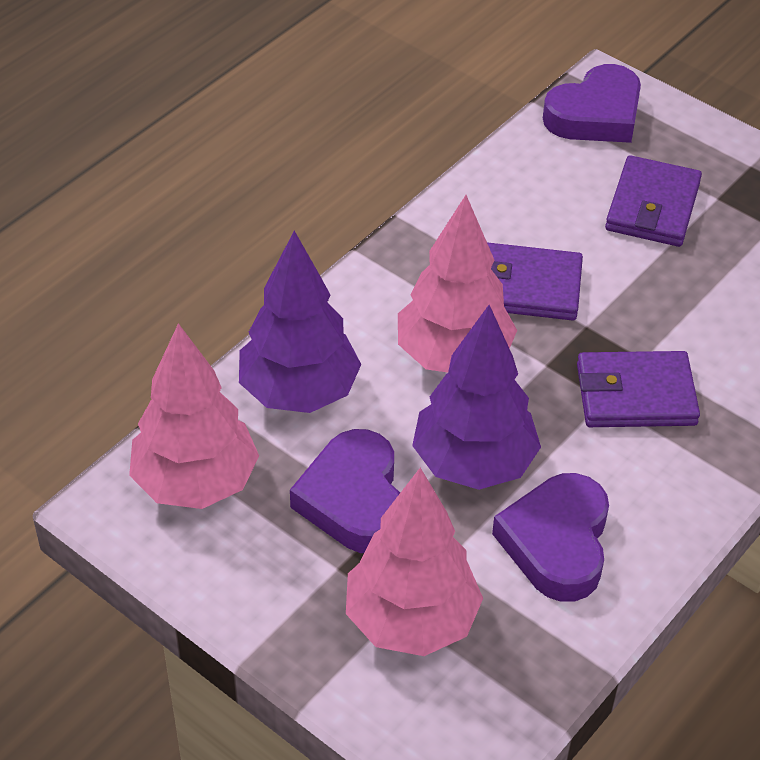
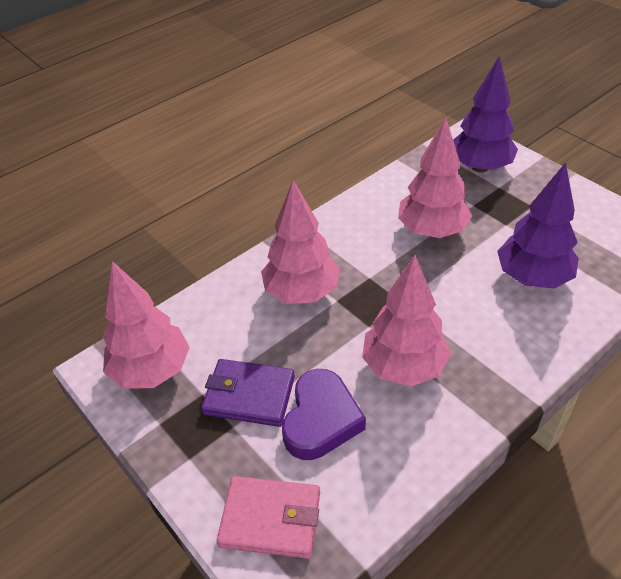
pink tree: [129,323,259,509] [346,468,483,656] [398,195,517,373] = 3 -> [103,261,190,389] [261,180,340,304] [362,255,451,387] [398,117,472,238] = 4
pink wallet: none = 0 -> [217,476,320,559] = 1
purple heart: [290,429,400,553] [492,473,609,602] [543,64,641,143] = 3 -> [282,369,366,460] = 1
purple wallet: [487,242,583,321] [577,351,700,427] [605,155,702,247] = 3 -> [201,359,295,427] = 1

